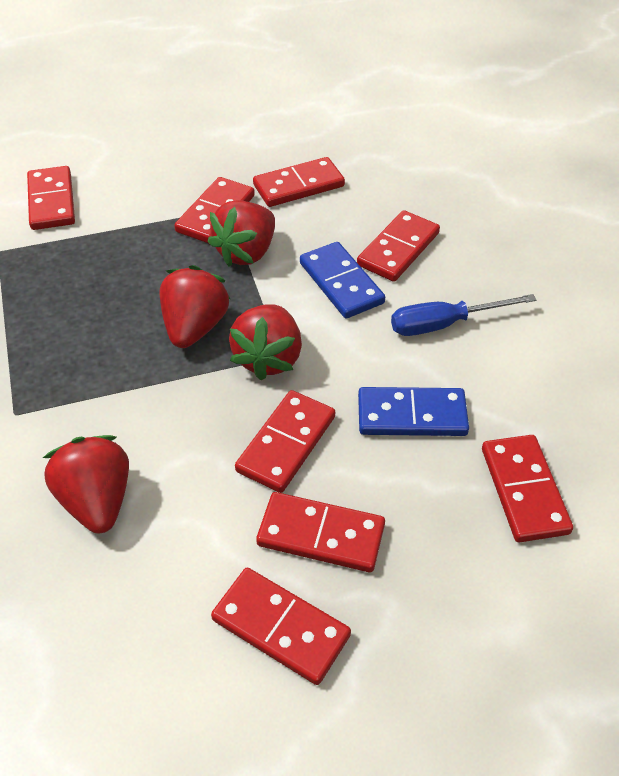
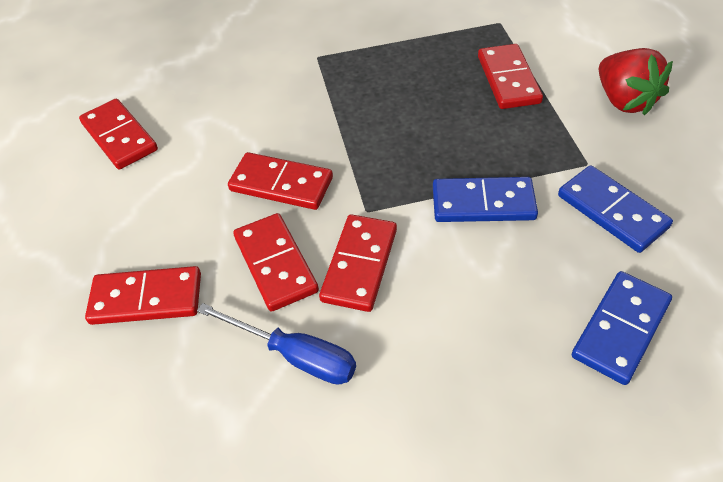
blue domino: [300,242,385,318] [358,387,469,436] = 2 -> [433,177,538,222] [558,165,673,253] [572,271,672,385] = 3
red domino: [27,166,75,230] [174,177,255,243] [211,568,351,685] [235,390,335,493] [253,157,345,207] [256,492,385,572] [357,210,440,282] [482,435,573,542] = 8 -> [79,99,158,170] [85,266,201,325] [228,152,333,210] [233,213,319,312] [319,214,397,312] [478,44,543,109] = 6
red strawberry: [43,435,129,533] [160,265,230,348] [207,200,275,267] [229,305,302,381] = 4 -> [599,48,673,116] = 1

